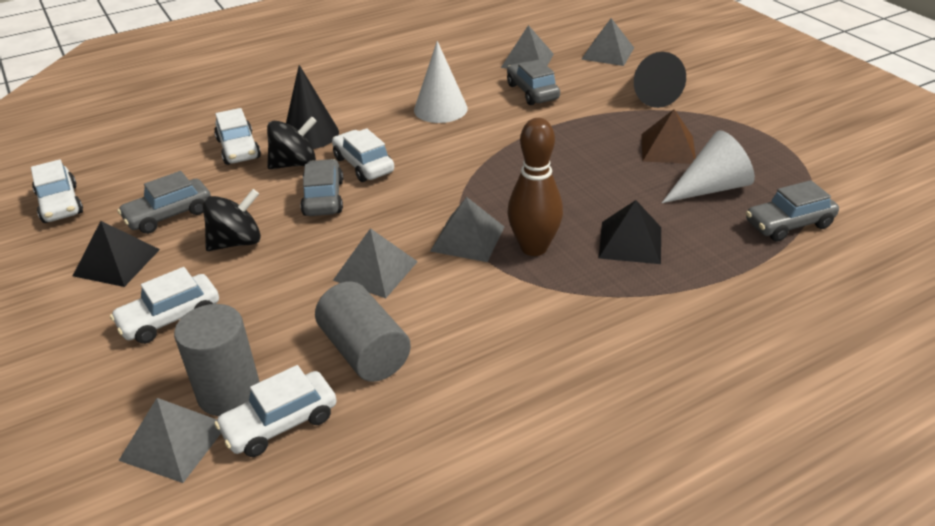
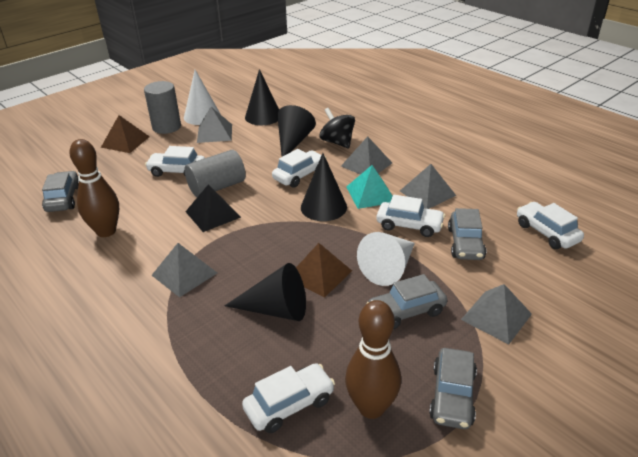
black cone: [286,65,339,149] [634,52,686,108] = 2 -> [225,263,306,321] [245,69,279,125] [277,105,316,157] [301,153,347,221] = 4
black pyramid: [73,221,160,287] [599,200,661,264] = 2 -> [185,185,241,232] = 1
black spinning top: [202,189,261,251] [267,116,317,169] = 2 -> [320,108,355,148] = 1
brown bowling pin: [508,118,563,256] = 1 -> [70,139,119,237] [345,300,401,419] = 2
brown pyramid: [641,109,696,164] = 1 -> [101,115,150,153] [296,243,352,298] = 2
turquoise pyramid: none = 0 -> [346,165,392,209] = 1

